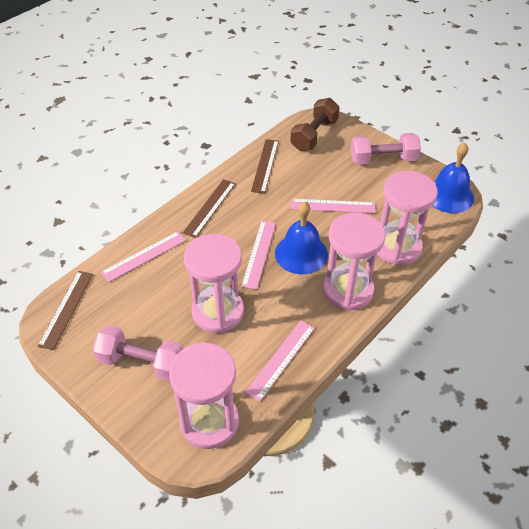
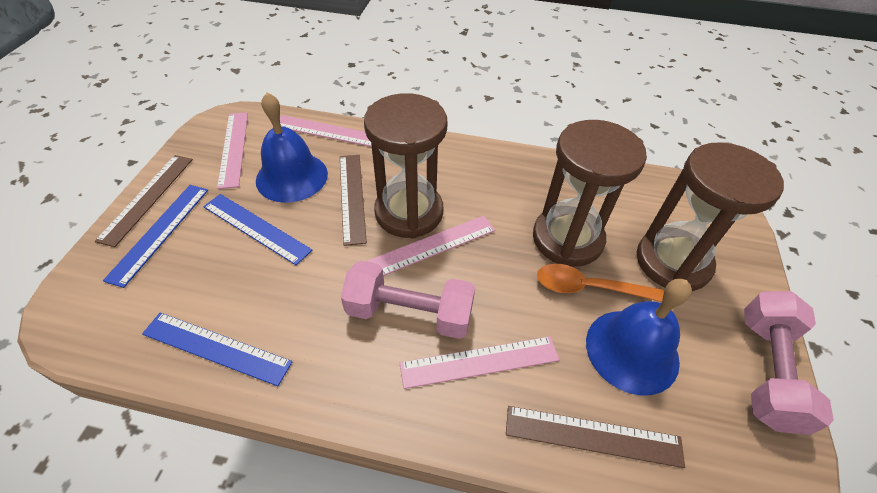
blue ruler: none = 0 -> [103,185,208,288] [142,313,292,386] [203,194,312,265] = 3
brown dumbbell: [290,98,340,151] = 1 -> none = 0
brown hourglass: none = 0 -> [364,93,448,239] [533,120,647,267] [637,142,784,291] = 3
orange spoon: none = 0 -> [537,264,665,302] = 1
pink hourglass: [169,342,239,449] [184,234,244,333] [323,213,385,311] [377,171,438,265] = 4 -> none = 0

